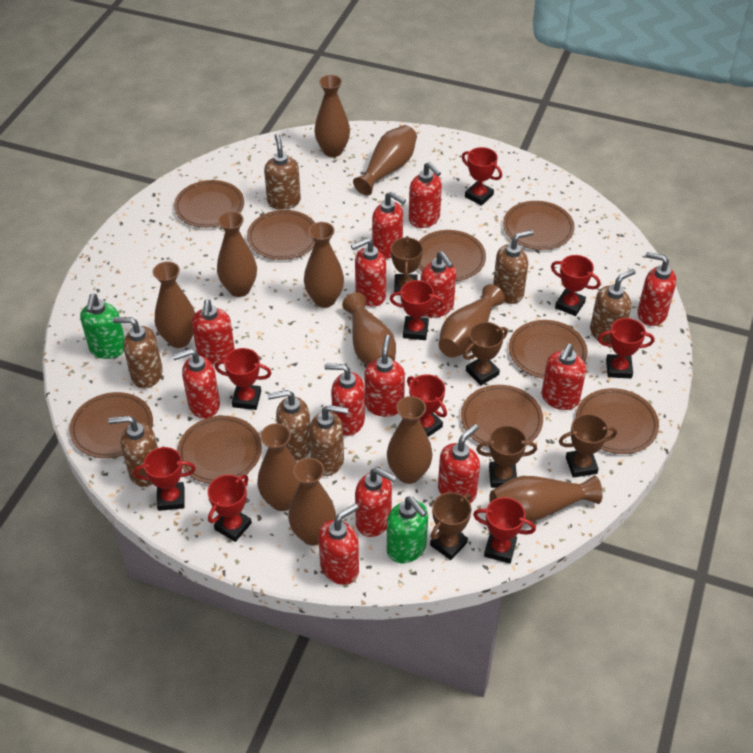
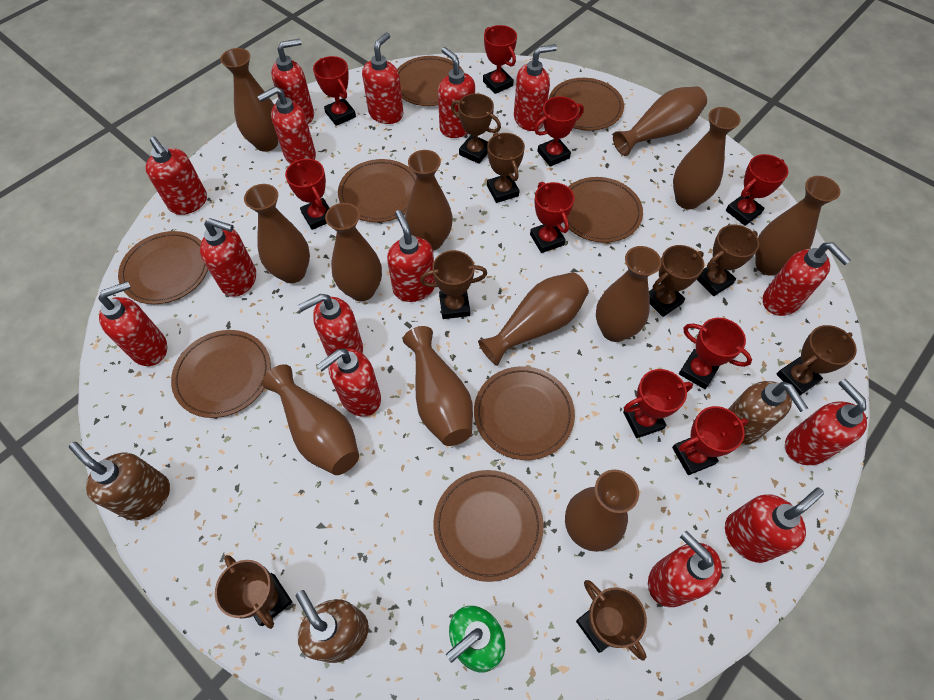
brown plate: [69,392,153,458] [174,180,244,228] [177,416,262,484] [247,210,315,260] [418,230,486,281] [461,385,543,447] [503,201,575,250] [509,320,587,379] [576,388,659,454] = 9 -> [118,231,208,304] [171,330,271,418] [338,159,417,222] [397,56,463,106] [433,470,544,582] [474,366,575,460] [549,78,624,131] [563,177,643,243] = 8
brown soap dispenser: [108,416,158,487] [113,317,163,389] [264,134,301,210] [268,390,310,461] [309,405,348,476] [493,230,534,304] [590,269,636,343] = 7 -> [69,442,170,521] [296,590,369,663] [728,381,808,445] = 3
brown trophy: [391,236,423,292] [430,492,472,560] [463,322,508,385] [476,425,537,488] [559,414,617,477] = 5 -> [215,555,292,629] [420,250,487,319] [451,93,501,164] [487,132,525,203] [576,580,647,661] [649,245,704,317] [697,224,759,296] [776,325,857,395] = 8
brown vase: [153,261,196,348] [217,211,257,297] [257,423,300,511] [288,458,336,545] [304,222,344,308] [314,75,350,157] [342,292,396,365] [353,125,417,195] [387,396,433,484] [438,284,505,358] [489,476,603,522] = 11 -> [220,48,279,152] [244,184,310,283] [262,364,359,475] [325,203,382,301] [403,326,473,446] [405,150,453,250] [478,272,589,366] [565,470,639,552] [596,246,662,342] [613,86,707,156] [673,107,741,209] [755,176,841,276] = 12
green soap dispenser: [80,294,125,359] [387,497,428,563] = 2 -> [446,606,505,672] = 1
red soap dispenser: [172,349,220,419] [192,299,235,365] [318,504,359,585] [325,363,365,436] [351,238,386,307] [355,467,397,537] [365,335,405,417] [372,191,406,259] [409,162,442,228] [420,251,456,318] [438,424,480,503] [542,344,586,410] [637,252,676,326] = 13 -> [99,281,167,366] [145,137,207,215] [200,218,256,297] [257,86,316,164] [271,38,314,124] [298,294,363,356] [317,348,381,417] [362,32,403,124] [387,210,436,302] [438,47,475,138] [514,44,557,131] [648,531,722,607] [725,487,824,563] [763,243,851,316] [785,379,867,465] = 15

